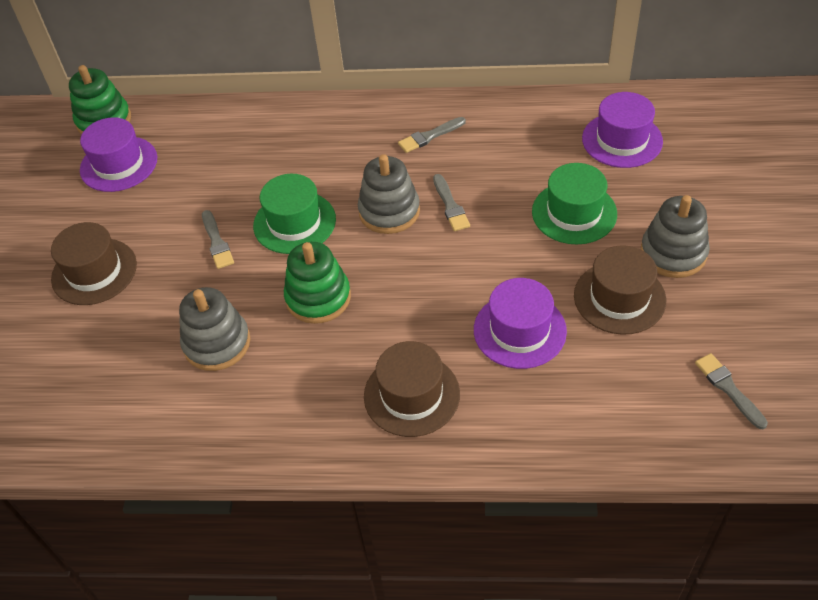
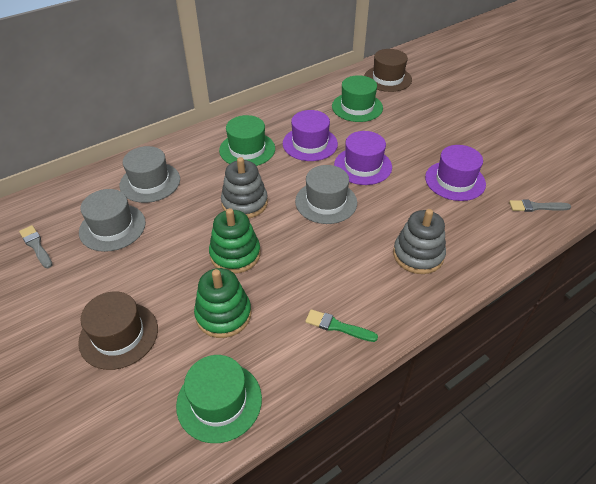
brown hat: [51,222,137,305] [364,341,460,437] [574,245,666,335] = 3 -> [78,291,158,370] [364,49,412,92] = 2
green brush: none = 0 -> [305,309,378,342] = 1
green hat: [253,174,336,254] [532,163,617,244] = 2 -> [176,355,262,443] [219,115,275,166] [332,75,383,122] = 3
grey brush: [202,210,234,269] [398,117,466,153] [433,174,470,231] [695,353,768,429] = 4 -> [19,225,53,268] [509,200,571,212] = 2
grey hat: none = 0 -> [79,189,146,252] [119,146,180,203] [295,165,357,224] = 3
grey stacking toy: [179,287,250,371] [358,154,420,234] [641,195,710,278] = 3 -> [221,157,268,218] [393,209,446,274] = 2

